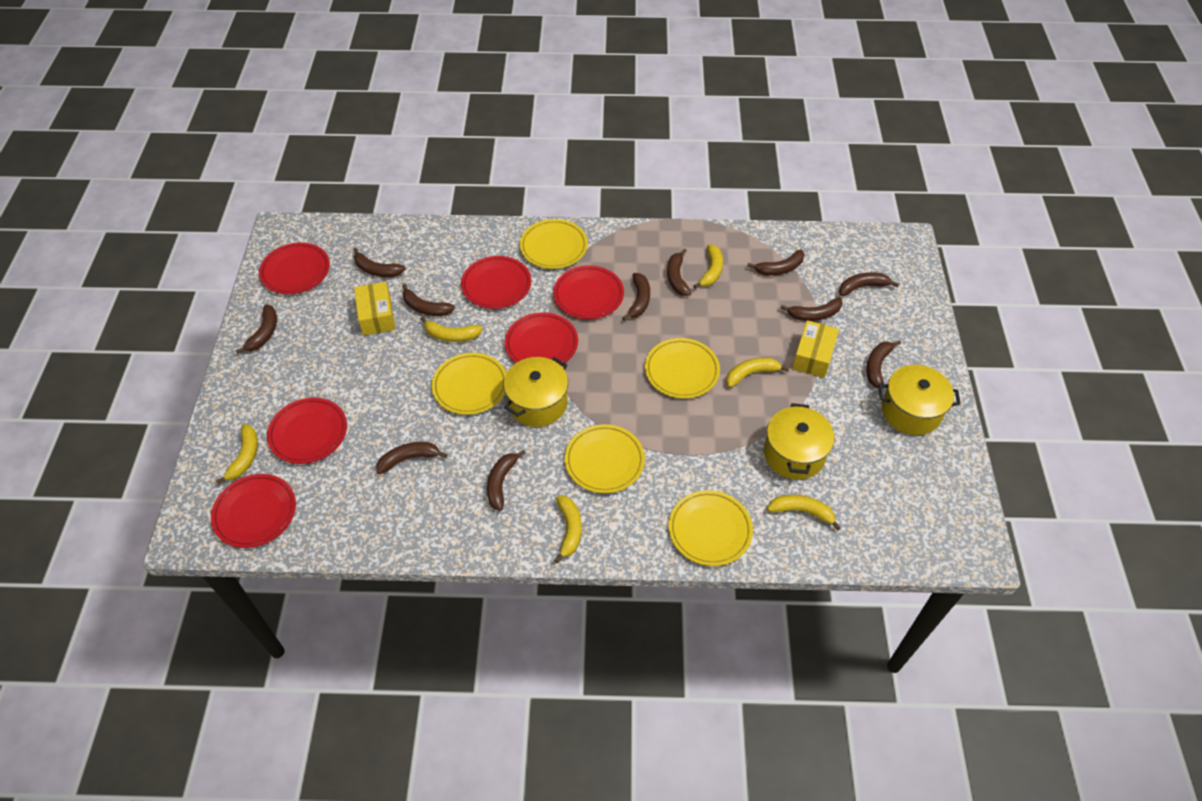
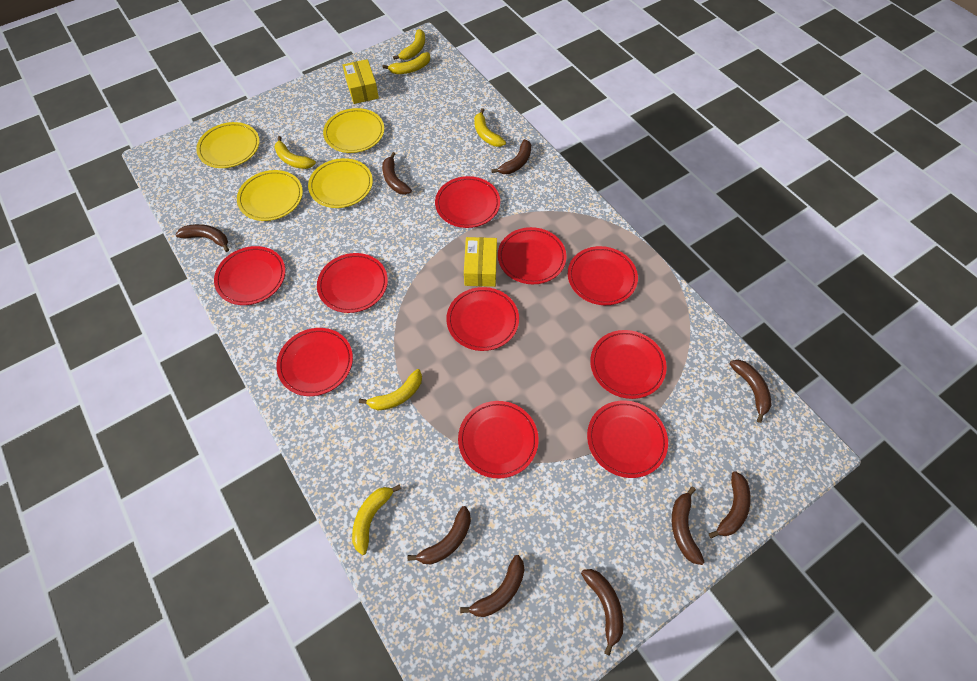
brown banana: [236,304,277,354] [353,248,406,277] [376,442,447,474] [402,284,455,316] [487,450,526,511] [622,273,650,321] [667,249,691,296] [747,249,805,275] [781,297,843,321] [839,272,899,296] [866,340,901,388] = 11 -> [175,224,229,252] [382,152,412,195] [408,506,471,564] [460,555,524,617] [491,139,531,174] [581,569,624,656] [672,486,704,565] [709,471,751,538] [730,360,771,423] = 9
red plate: [211,474,296,548] [259,242,330,294] [267,398,347,464] [461,256,531,309] [505,312,578,365] [553,265,624,319] = 6 -> [214,246,285,305] [276,328,353,396] [317,253,388,313] [435,176,500,228] [446,287,519,351] [458,401,538,478] [498,227,566,284] [568,246,638,305] [587,400,668,478] [590,330,667,399] = 10
yellow plate: [432,353,507,415] [520,219,588,269] [565,424,645,493] [645,338,720,399] [669,490,753,566] = 5 -> [196,122,260,168] [237,170,303,221] [308,158,373,208] [323,108,384,153] = 4
yellow pot: [504,357,568,427] [764,403,835,480] [878,365,961,435] = 3 -> none = 0

